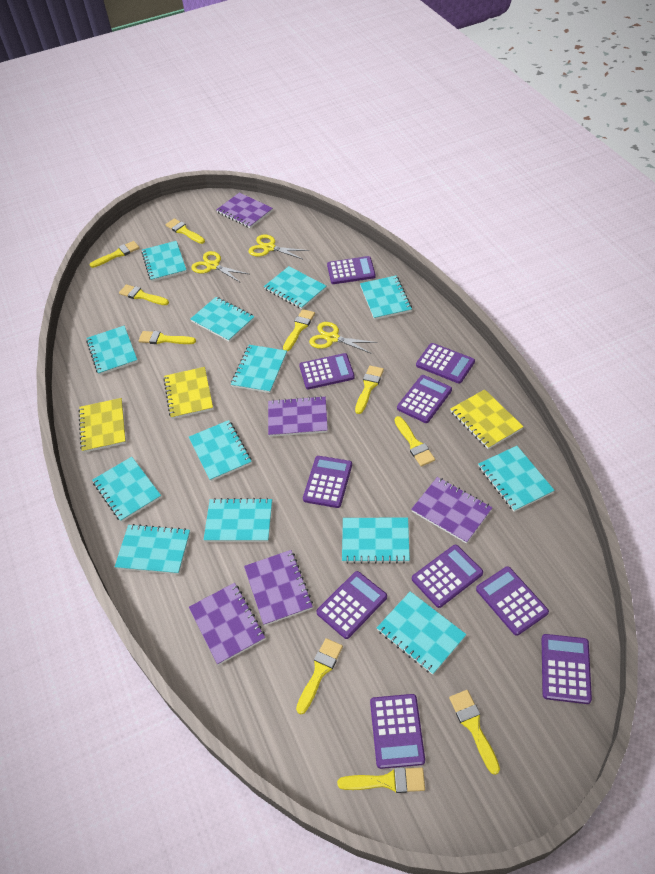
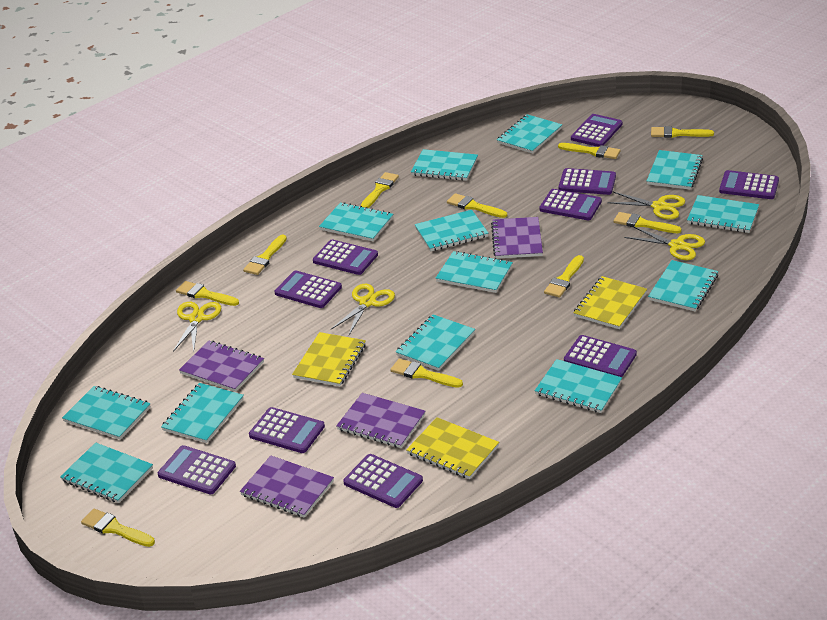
purple notebook: [189,583,265,665] [216,193,273,228] [244,550,313,626] [268,396,328,437] [411,477,493,544] = 5 -> [179,341,264,392] [240,456,334,518] [336,393,426,448] [491,217,543,259] = 4
yellow scissors: [191,251,248,283] [248,235,309,259] [309,322,378,354] = 3 -> [173,302,221,352] [331,284,395,335] [607,192,685,219] [624,226,705,260] = 4

